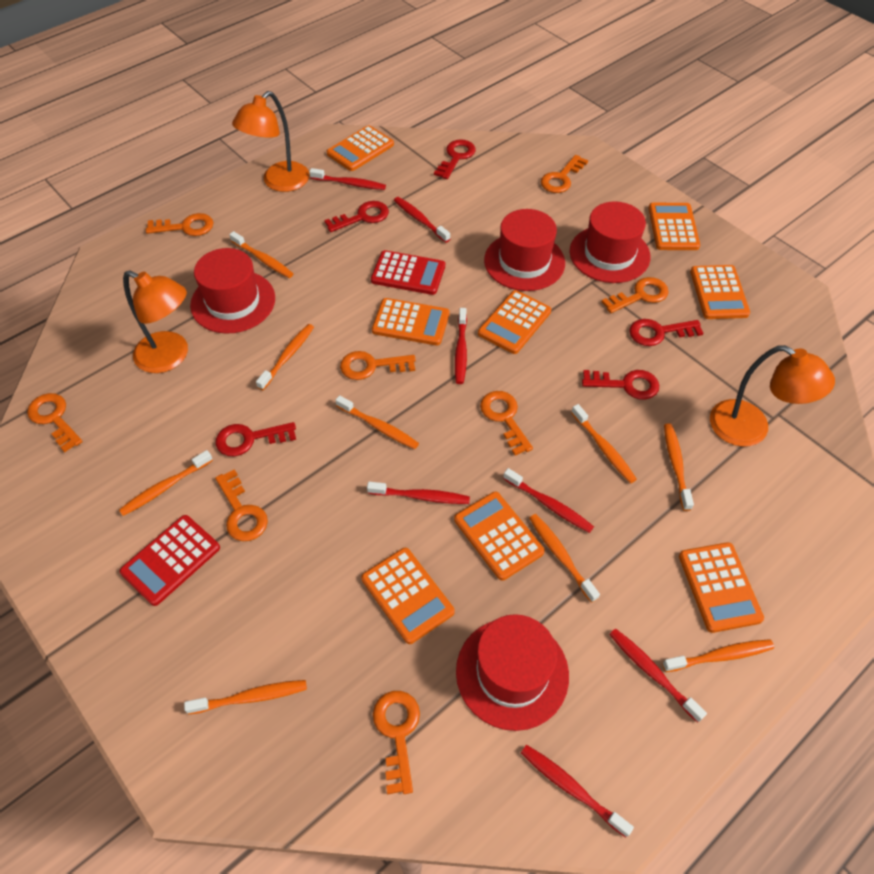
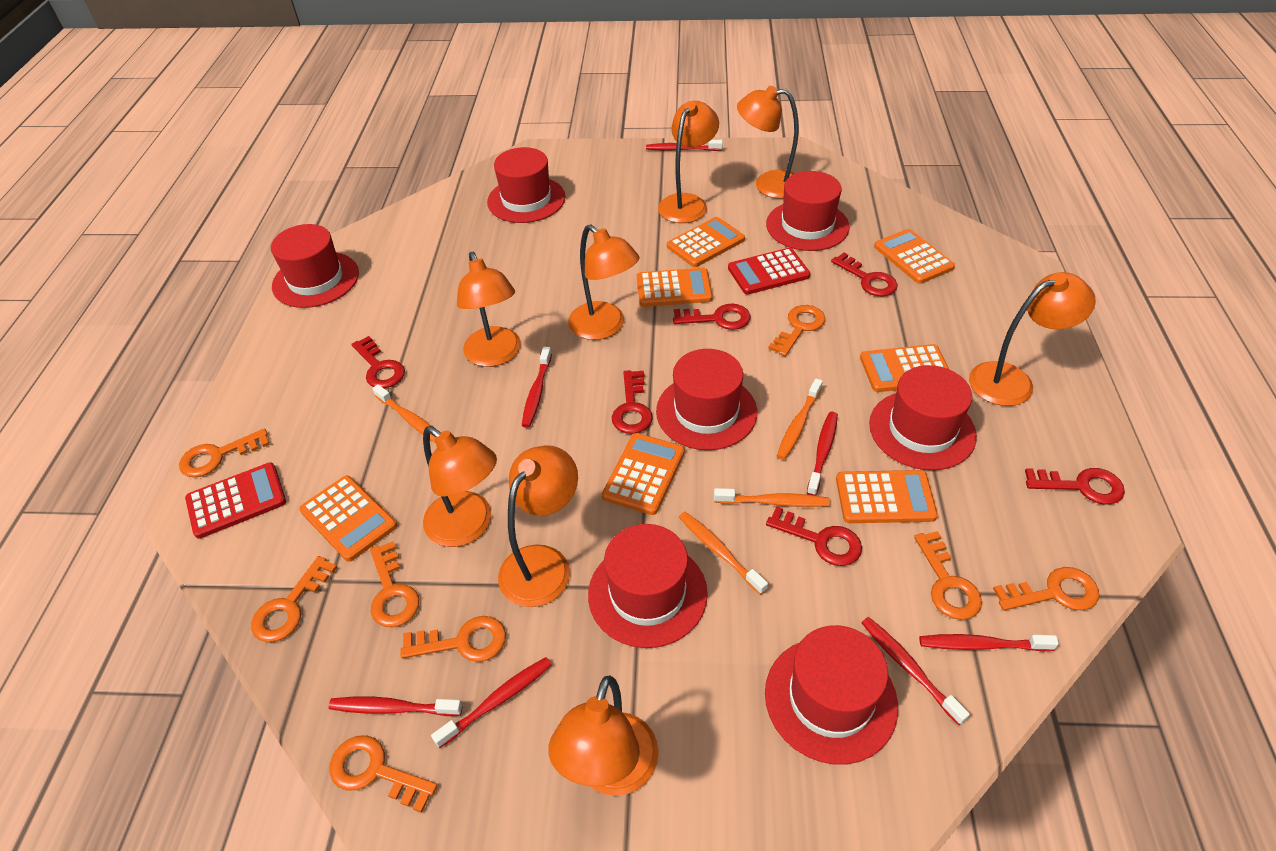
orange calculator: [327,125,394,171] [361,548,455,644] [372,298,449,346] [454,492,545,581] [478,290,551,354] [648,203,700,250] [679,542,764,633] [690,265,750,319] = 8 -> [299,476,397,562] [602,433,685,515] [637,268,713,307] [667,217,745,267] [836,470,938,523] [860,344,949,392] [874,229,955,284] = 7
orange lamp: [123,270,188,373] [232,91,310,192] [710,345,835,447] = 3 -> [423,426,497,547] [457,252,521,367] [498,445,578,607] [549,676,659,796] [568,224,640,340] [658,101,719,223] [737,86,799,199] [969,272,1096,406] = 8
orange toothbrush: [119,450,213,516] [184,680,307,715] [229,231,293,278] [256,324,314,390] [335,395,419,449] [529,514,600,603] [571,404,637,484] [662,639,774,672] [664,423,694,511] = 9 -> [372,384,435,442] [679,512,768,595] [714,488,830,507] [777,378,823,460] = 4
red hat: [190,248,275,334] [456,614,569,731] [484,209,565,291] [570,201,651,283] = 4 -> [271,224,359,308] [487,147,566,223] [588,524,708,648] [656,349,757,450] [765,625,898,765] [766,171,850,251] [869,365,977,470] = 7
red key: [216,422,296,456] [324,201,389,232] [434,139,476,179] [582,370,659,400] [629,319,703,346] = 5 -> [351,336,405,388] [612,370,653,434] [673,304,750,330] [766,506,862,566] [831,253,898,296] [1025,468,1125,505] = 6

